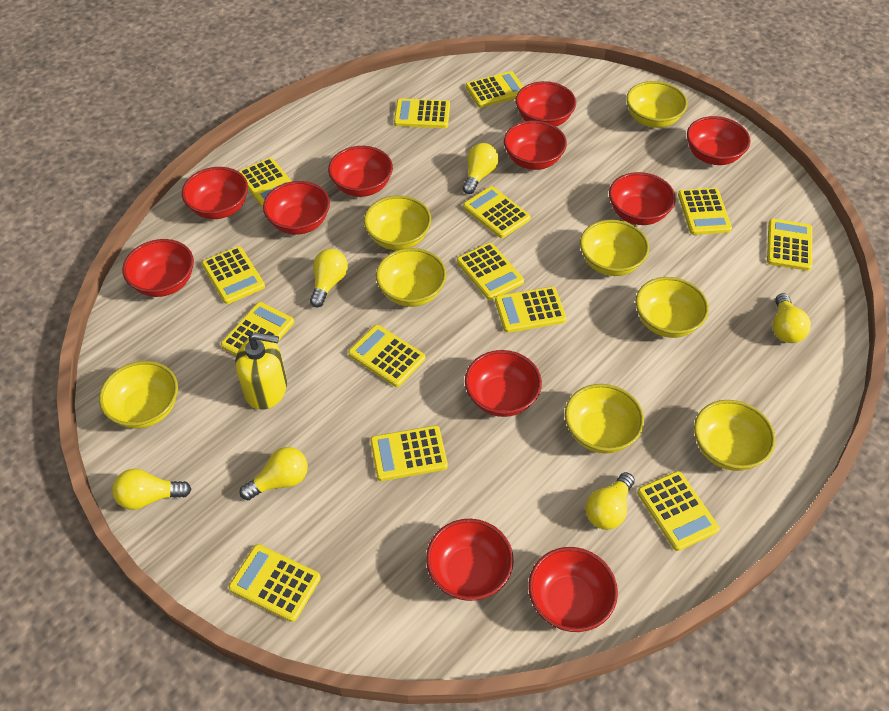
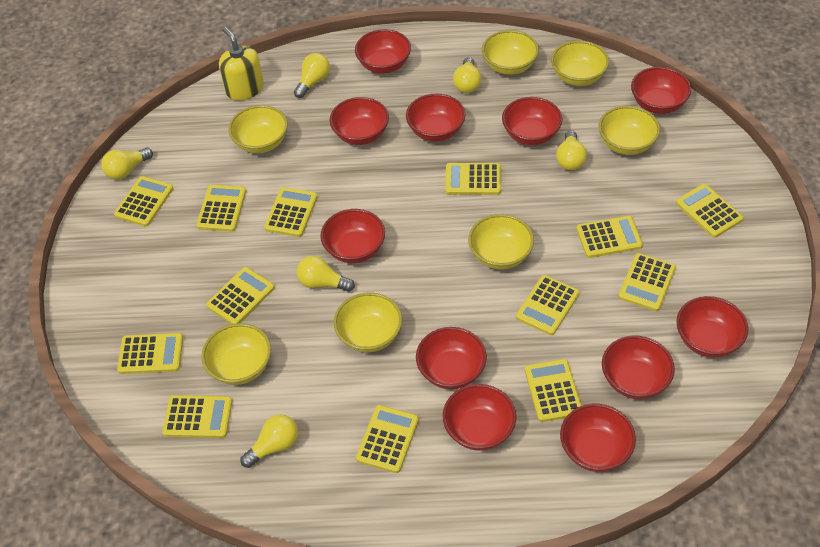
yellow bowl: [99,361,178,428] [364,196,431,250] [376,248,447,307] [565,384,644,453] [580,220,649,276] [626,81,688,128] [635,277,709,338] [694,400,776,471] = 8 -> [201,323,271,385] [228,105,288,153] [334,293,402,352] [468,214,534,270] [482,30,539,75] [551,41,609,86] [598,106,660,155] = 7
yellow calculator: [202,246,265,304] [221,302,294,355] [229,544,321,622] [239,158,292,207] [348,325,425,387] [370,425,448,481] [394,98,450,128] [457,243,524,300] [463,186,531,238] [466,71,523,108] [495,287,566,333] [637,471,719,551] [678,188,732,235] [767,219,812,271] = 14 -> [114,176,174,226] [117,333,183,374] [162,395,232,438] [196,185,246,232] [206,267,275,324] [264,187,318,237] [356,405,419,473] [445,163,501,195] [516,275,579,335] [525,359,582,422] [576,216,643,258] [618,253,676,311] [676,184,743,238] = 13

